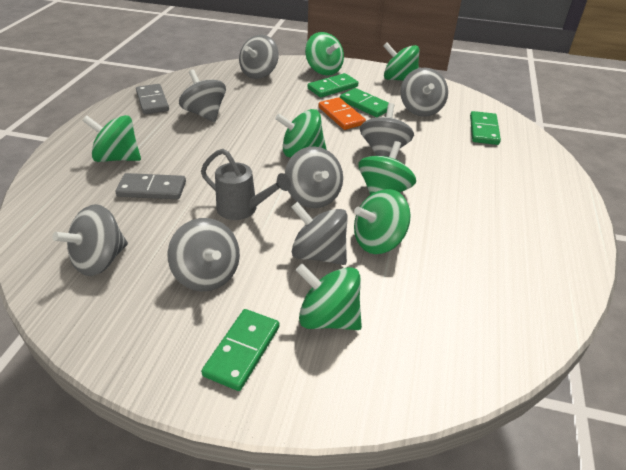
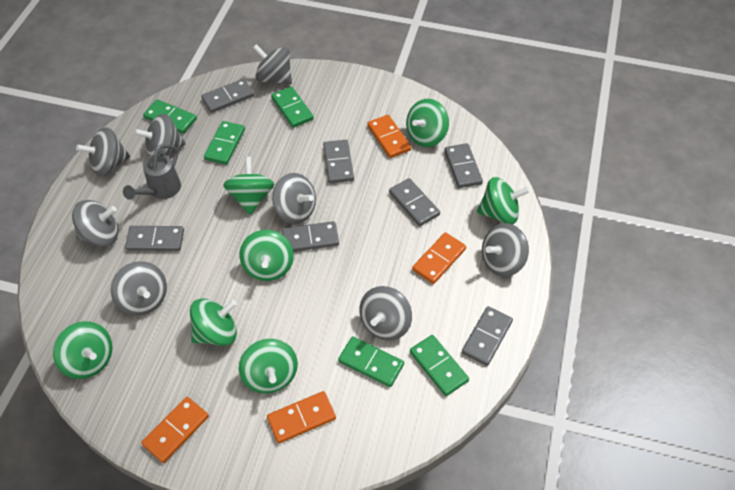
green domino: [201,309,279,391] [308,73,358,97] [340,88,389,117] [470,111,501,145] = 4 -> [143,99,197,134] [204,121,245,165] [271,86,314,128] [338,336,404,387] [410,335,469,396] = 5
grey domino: [116,173,186,199] [136,84,169,114] = 2 -> [125,226,184,251] [201,79,254,113] [282,221,339,252] [323,140,354,183] [389,178,440,226] [444,143,483,188] [462,306,513,366] = 7
orange domino: [319,97,366,130] = 1 -> [141,397,209,463] [267,391,336,444] [367,115,411,158] [412,232,466,284] = 4

